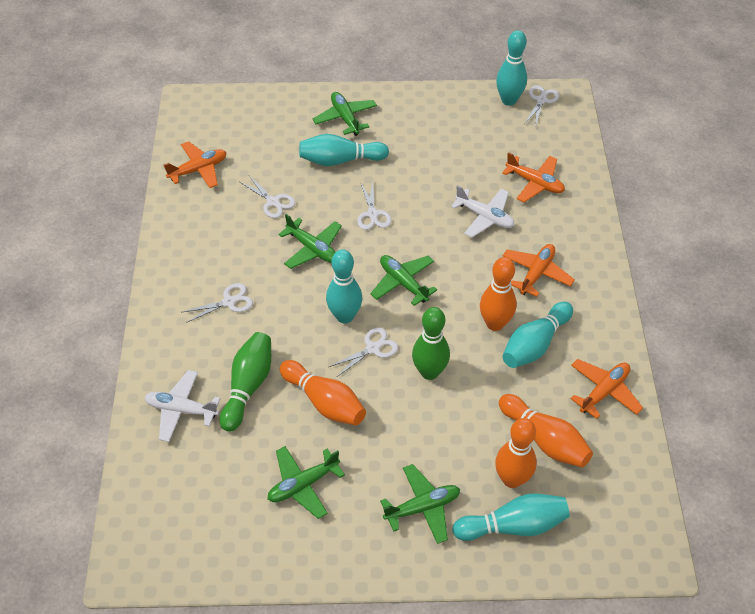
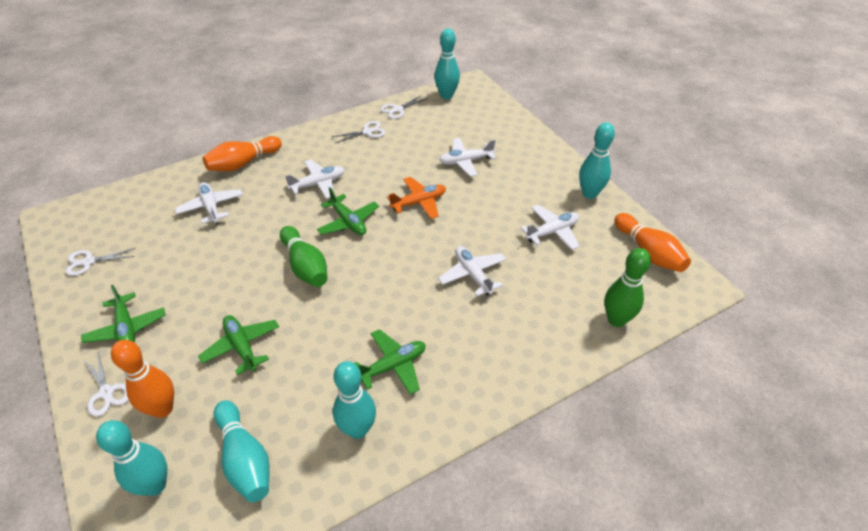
green plane: [267,446,345,519] [278,214,342,269] [313,92,377,136] [370,255,437,306] [380,464,460,544] = 5 -> [81,285,166,343] [198,315,279,375] [317,187,379,235] [354,329,426,395] = 4
orange bowling pin: [280,360,366,425] [480,257,517,331] [495,418,537,488] [499,394,593,468] = 4 -> [111,340,174,418] [203,136,282,171] [614,213,691,272] = 3
orange plane: [164,141,227,188] [502,152,565,203] [503,244,575,297] [570,359,643,419] = 4 -> [387,177,446,219] = 1
white plane: [145,370,221,442] [451,185,514,238] = 2 -> [175,182,243,225] [285,160,345,199] [438,246,506,296] [439,138,496,177] [521,205,580,250] = 5
white scissors: [183,283,253,323] [240,175,295,218] [329,328,398,377] [357,181,391,230] [524,85,560,128] = 5 -> [66,248,136,276] [84,352,129,417] [331,121,386,143] [380,95,427,119] = 4

